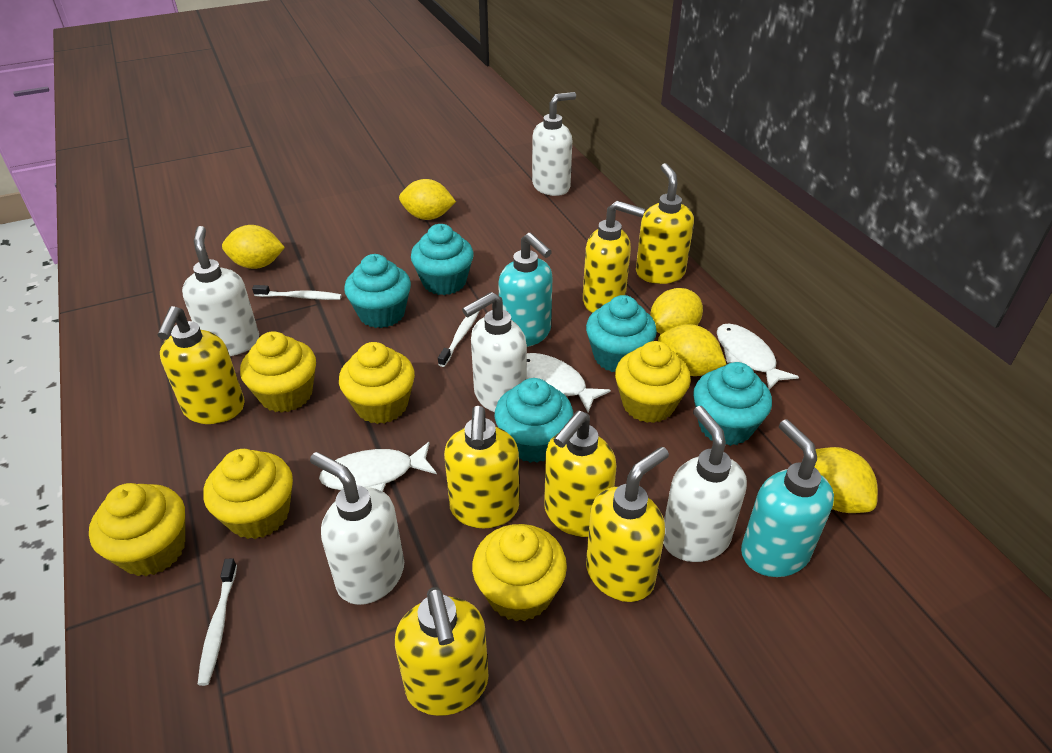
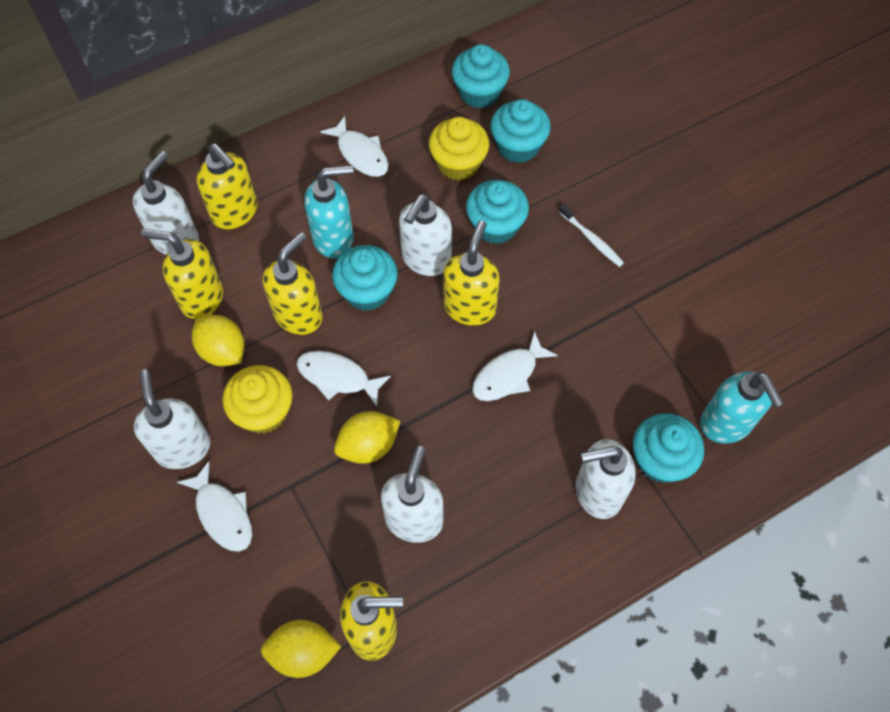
white fish: [319,442,437,492] [527,353,611,413] [717,324,799,390] = 3 -> [177,461,252,552] [296,351,391,407] [320,116,388,177] [472,331,558,401] = 4
white toothbrush: [197,558,237,686] [252,285,342,300] [438,311,479,367] = 3 -> [559,204,624,267] = 1
yellow cupcake: [89,483,185,576] [203,449,293,539] [240,331,316,413] [339,342,415,424] [472,524,567,622] [615,341,691,423] = 6 -> [223,365,292,434] [429,117,489,181] = 2
yellow lemon: [222,225,285,269] [399,179,456,220] [650,288,703,334] [658,324,727,376] [815,447,878,513] = 5 -> [192,315,244,366] [261,620,341,678] [334,411,400,464] = 3
yellow soap dispenser: [158,306,245,424] [395,587,488,716] [444,406,519,528] [544,411,617,537] [583,201,645,313] [586,447,669,602] [636,163,694,284] = 7 -> [141,229,223,319] [197,144,258,229] [263,232,323,335] [340,581,403,661] [443,220,500,326] = 5

